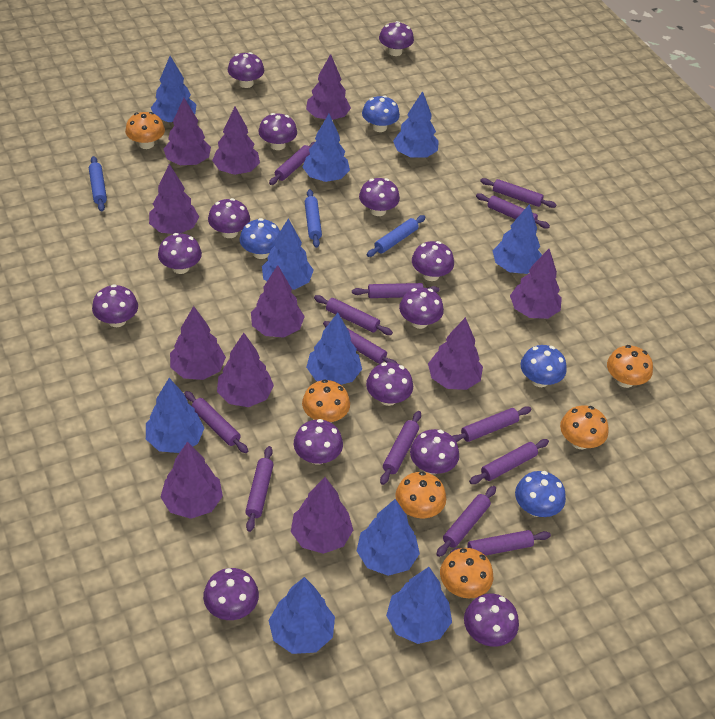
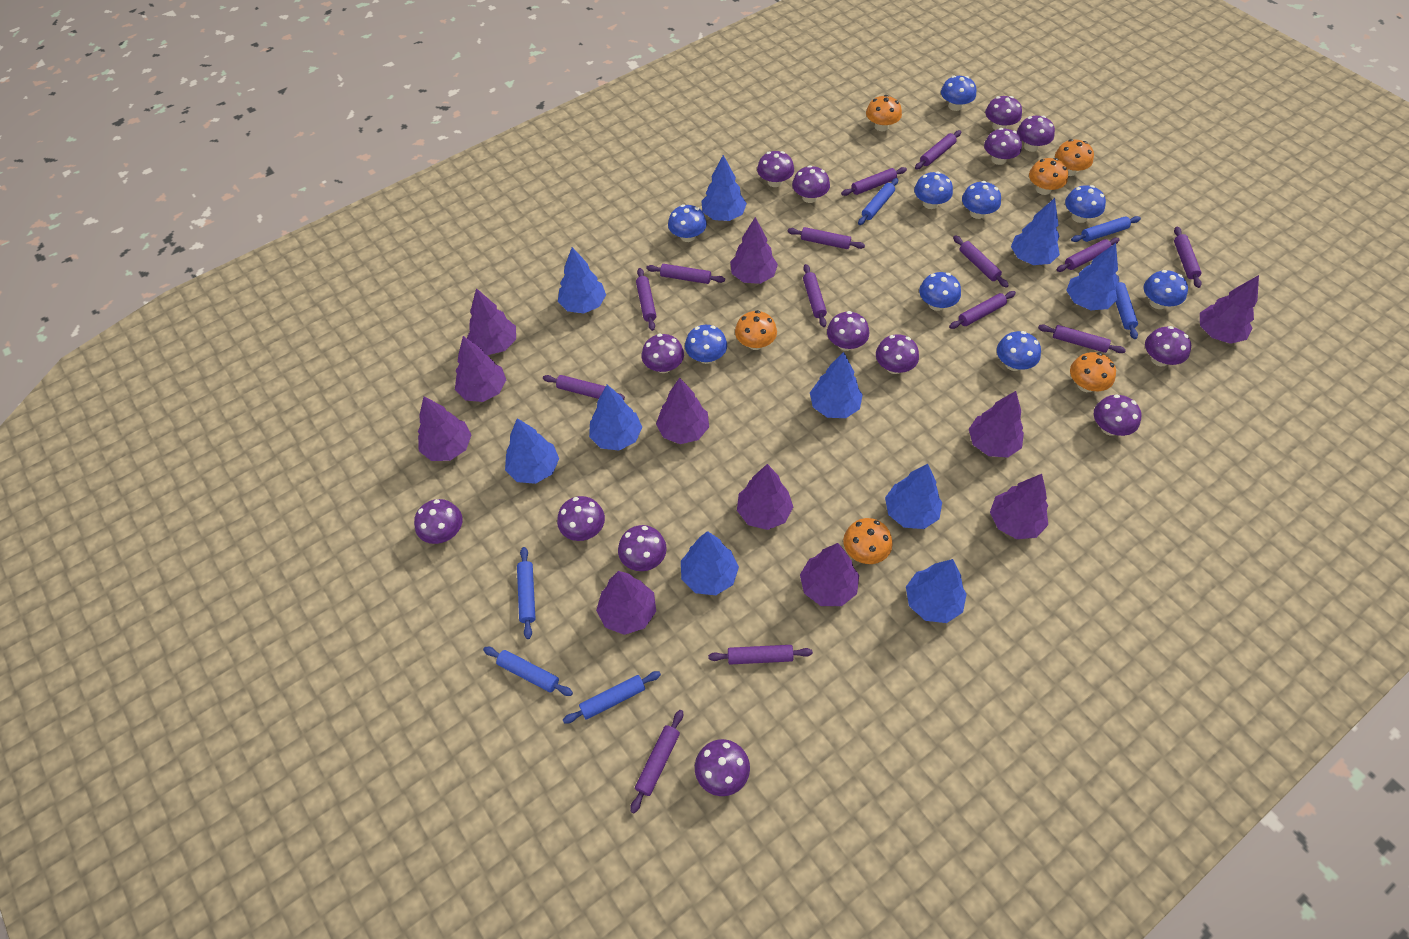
blue mushroom: [240,218,280,259] [362,95,400,132] [515,471,566,517] [520,345,567,387] = 4 -> [668,204,707,242] [685,325,727,364] [914,171,953,209] [919,272,961,311] [941,76,976,111] [962,181,1001,219] [997,331,1041,371] [1065,185,1106,223] [1144,270,1188,309] = 9
blue rolling pin: [89,156,107,212] [305,189,322,248] [367,215,426,257] = 3 -> [483,647,573,696] [517,547,536,639] [563,671,661,724] [858,178,898,225] [1071,216,1141,242] [1115,274,1138,339] = 6
purple rolling pin: [184,391,248,453] [245,446,274,532] [269,142,315,185] [314,295,393,335] [323,321,398,364] [352,283,439,298] [380,411,421,485] [436,486,496,557] [450,530,551,556] [452,406,532,442] [469,439,549,484] [476,193,550,229] [480,178,556,208] = 13 -> [543,375,625,400] [630,710,683,813] [636,268,656,331] [646,264,725,284] [708,645,813,664] [788,227,865,249] [803,264,827,327] [841,167,907,196] [915,130,961,170] [949,291,1016,329] [953,235,1009,288] [1038,324,1126,353] [1056,238,1120,272] [1174,227,1202,288] = 14

